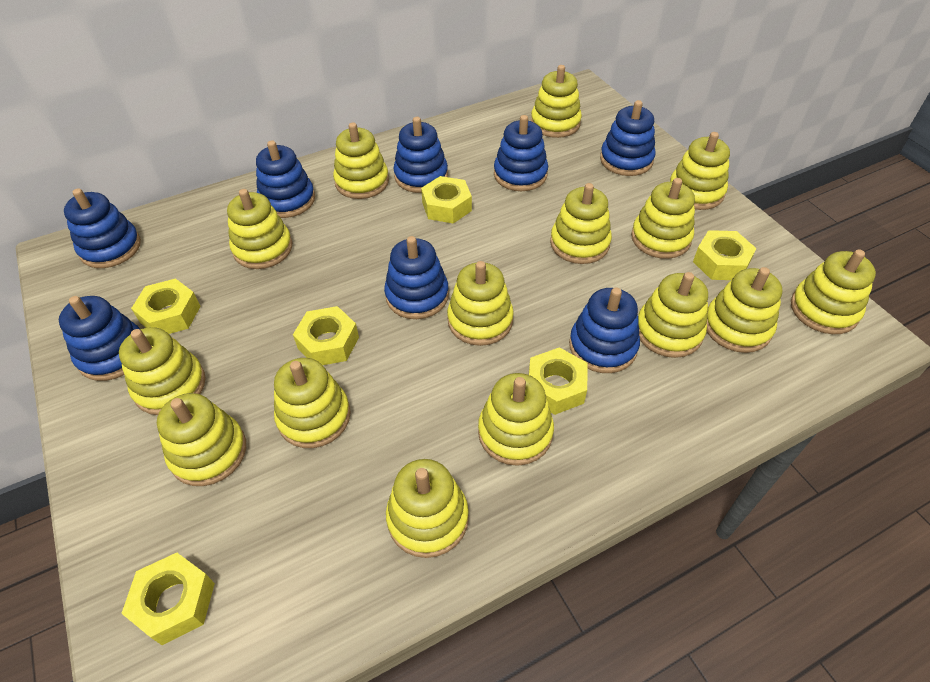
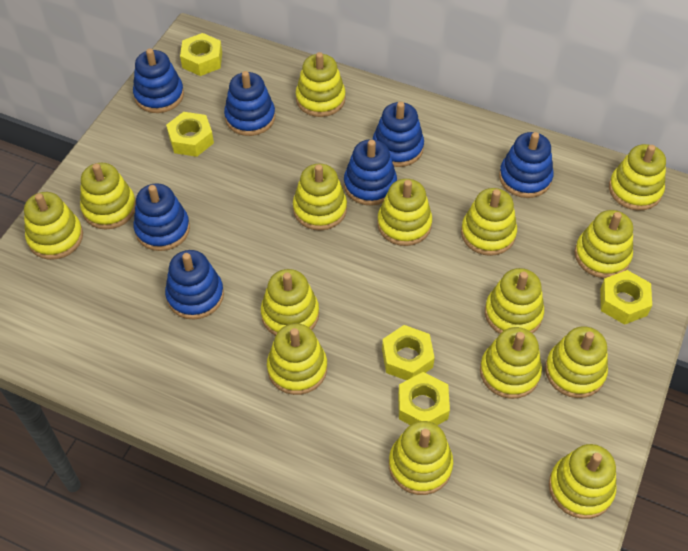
blue stacking toy: [59,296,140,381] [64,188,141,268] [256,140,315,218] [384,236,449,319] [393,117,448,193] [494,115,548,191] [569,287,640,373] [600,100,656,176] = 8 -> [133,49,184,113] [133,183,190,251] [165,250,224,319] [224,71,275,136] [344,139,397,206] [373,102,424,167] [499,132,554,198] = 7
yellow nut: [121,553,215,645] [131,278,201,334] [293,306,359,365] [421,176,472,223] [529,347,588,415] [693,230,756,280] = 6 -> [166,112,214,157] [180,33,222,76] [382,325,435,381] [398,372,450,425] [600,270,652,325] = 5

